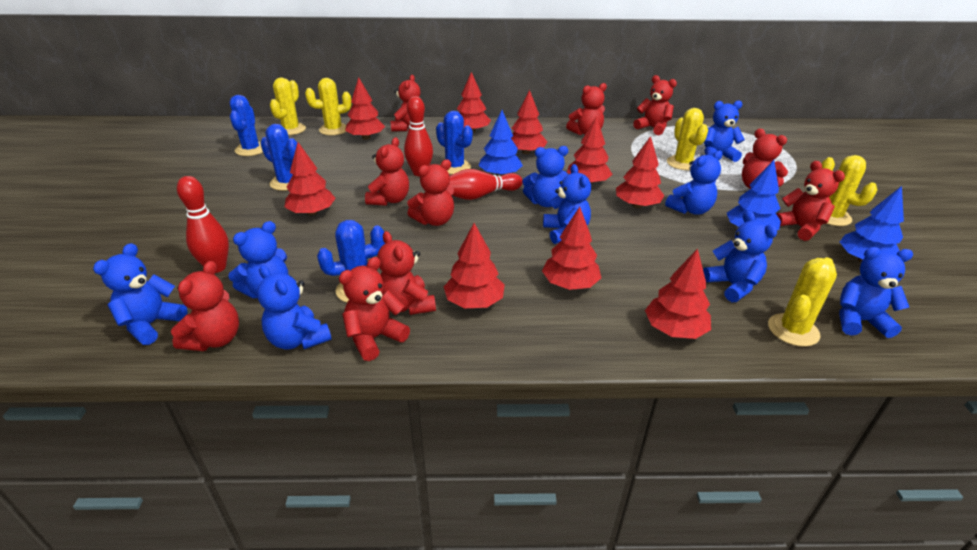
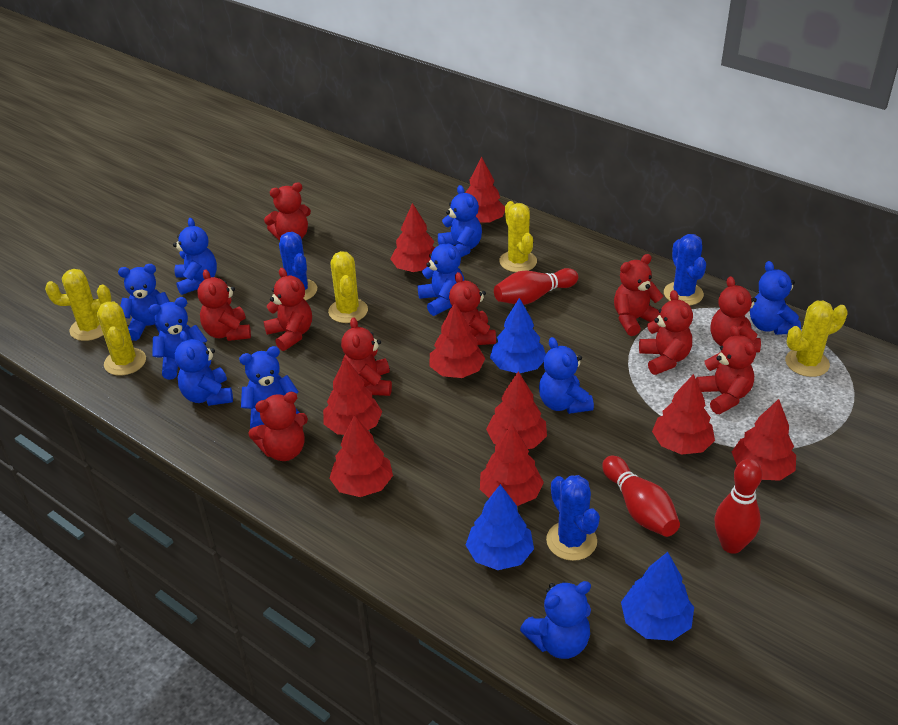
blue cactus: [230,95,263,156] [261,124,297,191] [317,220,385,303] [436,111,473,174] = 4 -> [279,232,317,300] [546,475,600,561] [664,234,706,306] = 3
blue teddy bear: [93,243,188,345] [228,221,288,298] [257,265,332,350] [522,146,568,207] [543,164,591,244] [665,151,723,215] [703,211,777,302] [704,100,745,162] [839,247,913,338] = 9 -> [118,264,170,341] [149,297,207,380] [173,218,217,295] [175,331,233,406] [239,346,299,428] [418,235,465,316] [438,185,482,257] [520,581,591,659] [539,337,594,414] [750,261,801,335] = 10

